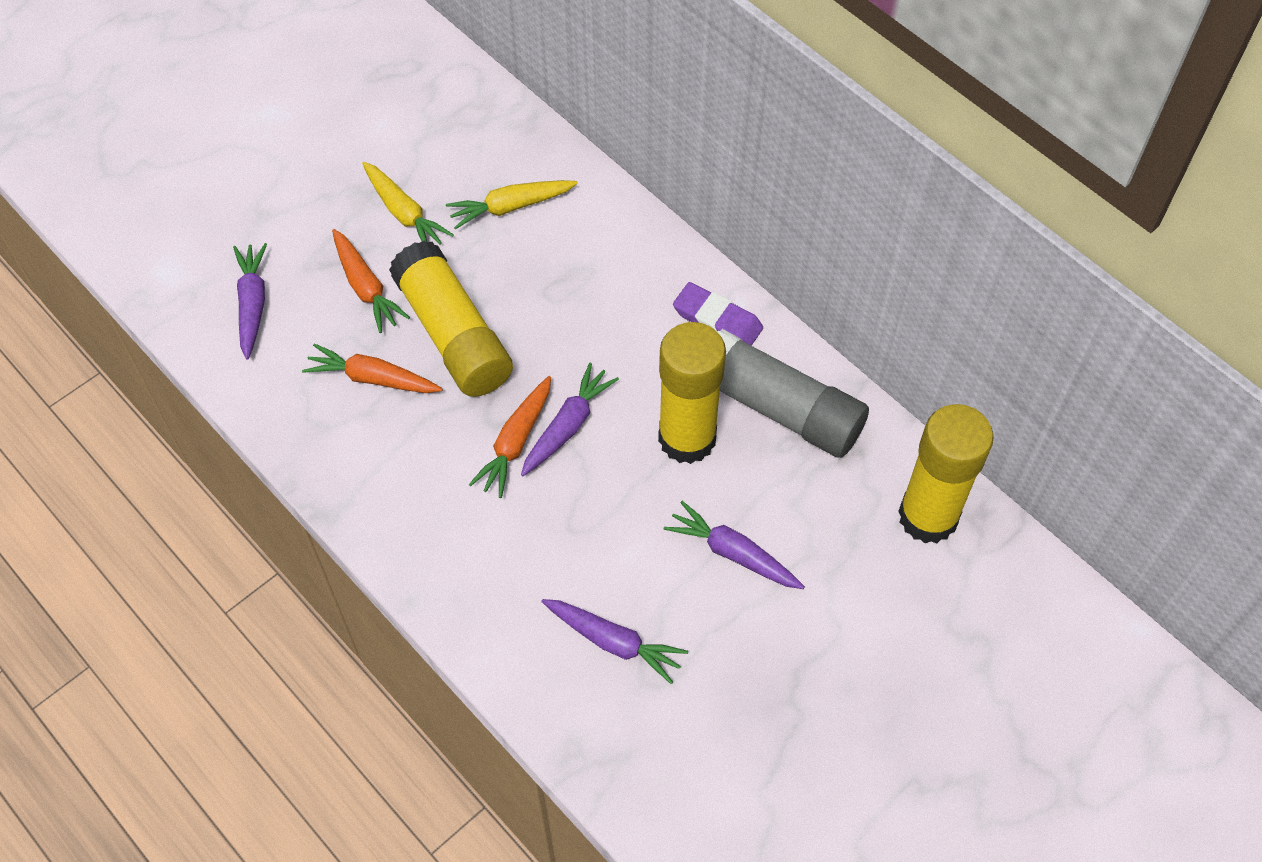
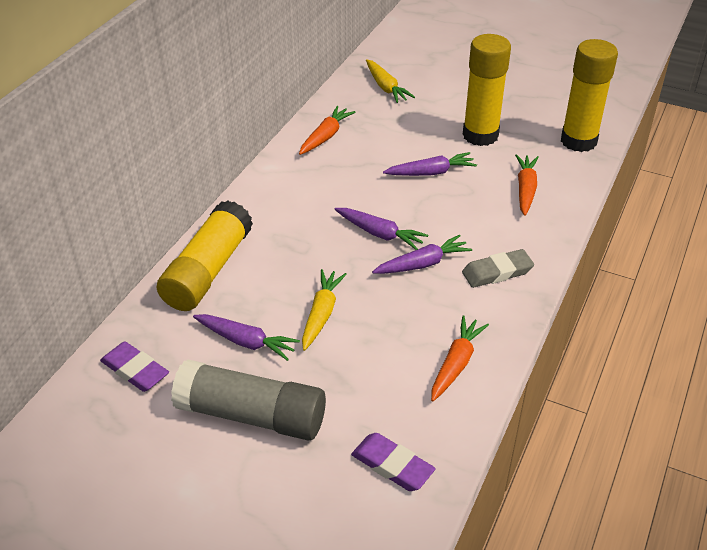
grey eraser: none = 0 -> [462,249,534,288] = 1
purple eraser: [673,282,763,346] = 1 -> [100,341,169,392] [351,433,436,491] = 2

